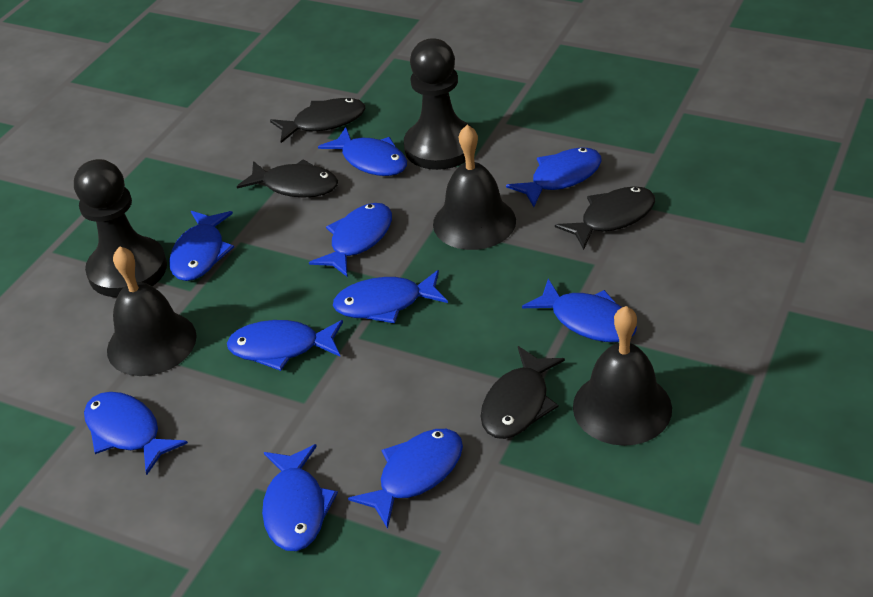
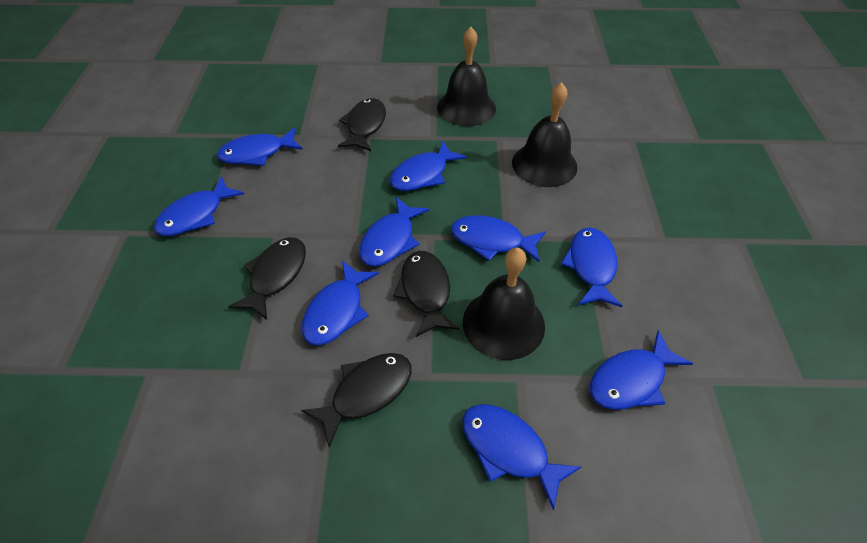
black pawn: [74,159,167,297] [404,38,477,170] = 2 -> none = 0
blue fish: [84,392,188,475] [169,211,234,281] [227,320,343,371] [262,444,338,551] [309,203,392,277] [318,127,407,176] [333,270,448,323] [348,429,463,529] [506,147,602,207] [522,279,637,342] = 10 -> [154,176,244,236] [217,128,303,166] [302,260,379,345] [359,197,429,266] [390,141,467,191] [451,215,546,262] [462,404,581,510] [561,227,622,307] [590,330,693,410] = 9

